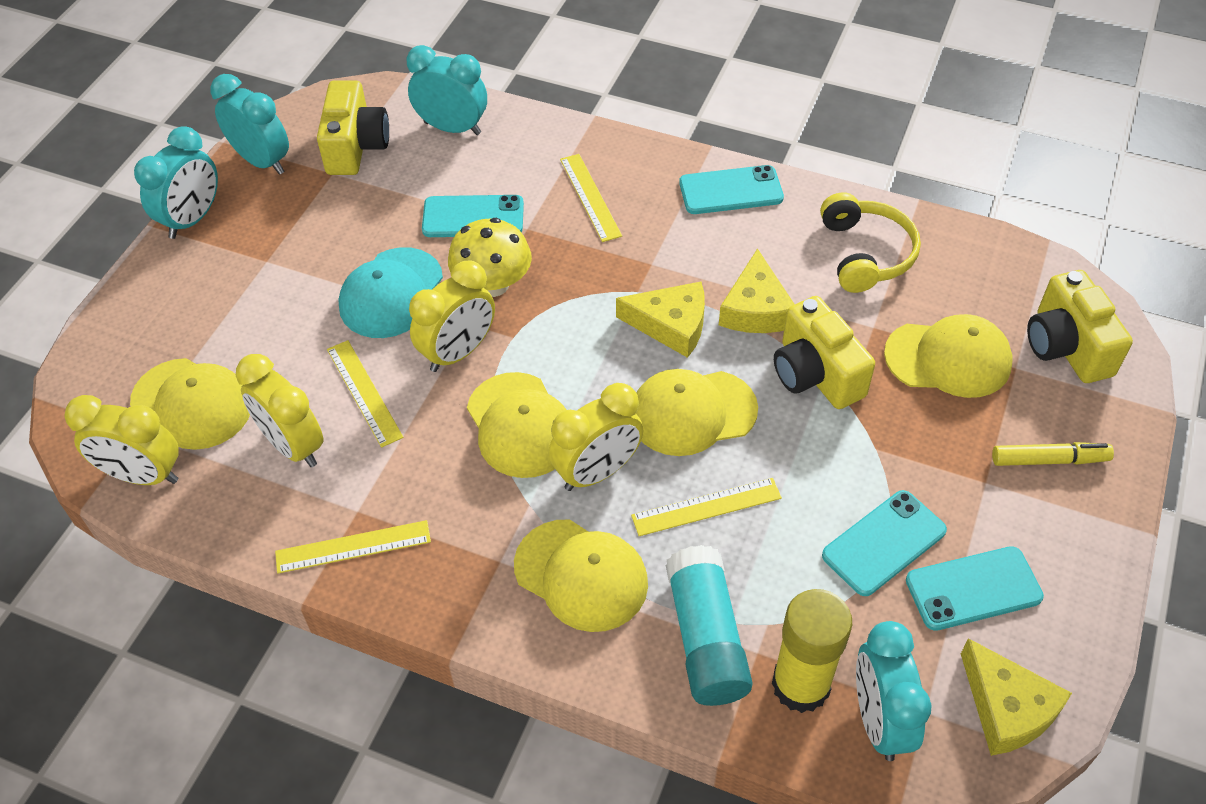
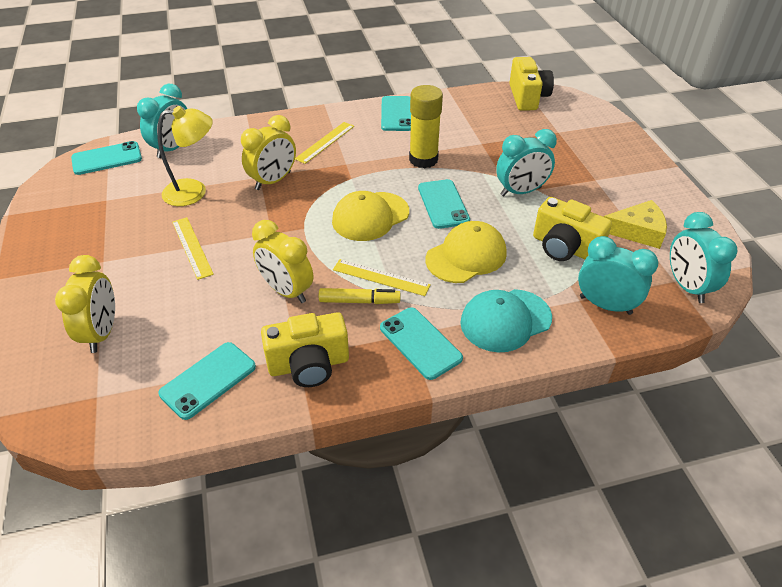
turquoise glue stick: [666,545,753,706] = 1 -> none = 0
turquoise phone: [422,195,524,237] [679,165,784,214] [822,490,947,596] [906,546,1044,631] = 4 -> [71,141,142,175] [159,342,256,420] [380,307,463,380] [381,96,411,131] [418,179,470,229] = 5
yellow cap: [130,358,250,450] [467,372,567,478] [514,519,648,632] [636,369,758,456] [884,314,1013,398] = 5 -> [332,191,409,241] [426,221,507,283] = 2
yellow cheese: [616,282,705,358] [719,248,795,333] [961,638,1072,756] = 3 -> [604,200,667,249] = 1
yellow clock: [64,395,179,485] [236,354,323,467] [409,261,495,372] [549,383,643,491] = 4 -> [55,255,115,353] [241,115,296,190] [252,220,313,303] = 3
yellow headphones: [820,192,921,293] = 1 -> none = 0
yellow lamp: none = 0 -> [157,106,213,206] = 1
yellow mushroom: [448,218,532,297] = 1 -> none = 0
yellow ruler: [275,520,431,574] [327,340,404,448] [560,154,622,242] [631,478,782,536] = 4 -> [172,217,214,280] [295,122,354,164] [333,259,431,296] = 3

